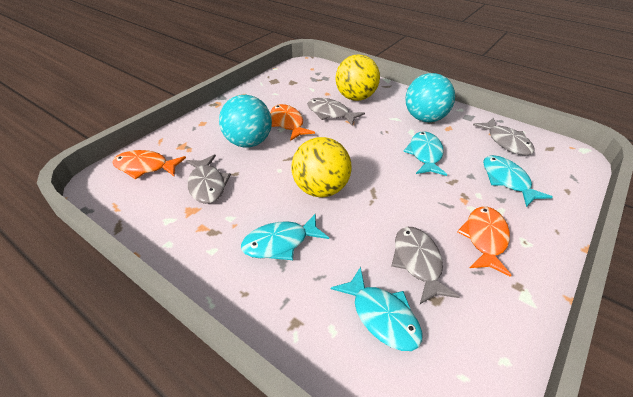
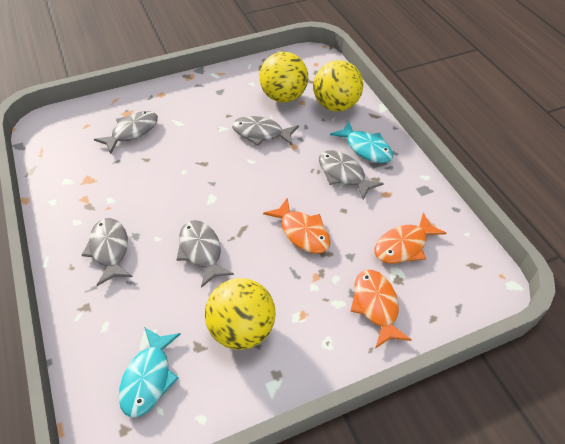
grey fish: [186,154,231,204] [307,98,365,125] [391,227,460,304] [473,118,535,155] = 4 -> [81,218,133,286] [94,111,158,154] [176,220,234,288] [232,116,299,146] [319,150,384,199] = 5
turquoise ball: [219,95,272,148] [405,73,455,122] = 2 -> none = 0
turquoise fish: [241,213,329,260] [331,267,422,351] [403,131,447,176] [483,155,552,207] = 4 -> [119,327,181,418] [330,121,393,163] = 2
yellow ball: [291,137,352,197] [335,54,380,101] = 2 -> [205,278,276,350] [259,52,308,103] [313,60,363,112] = 3

